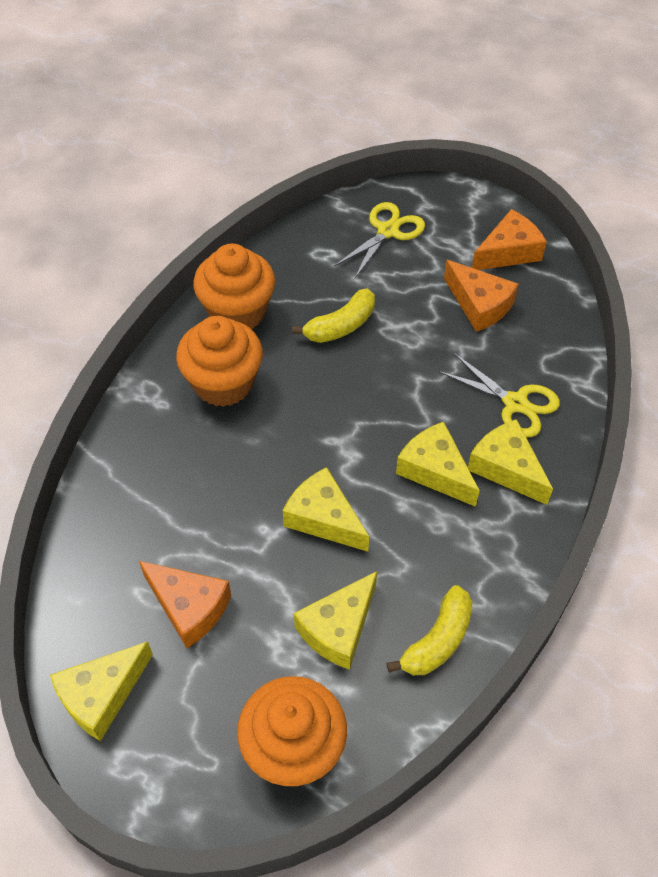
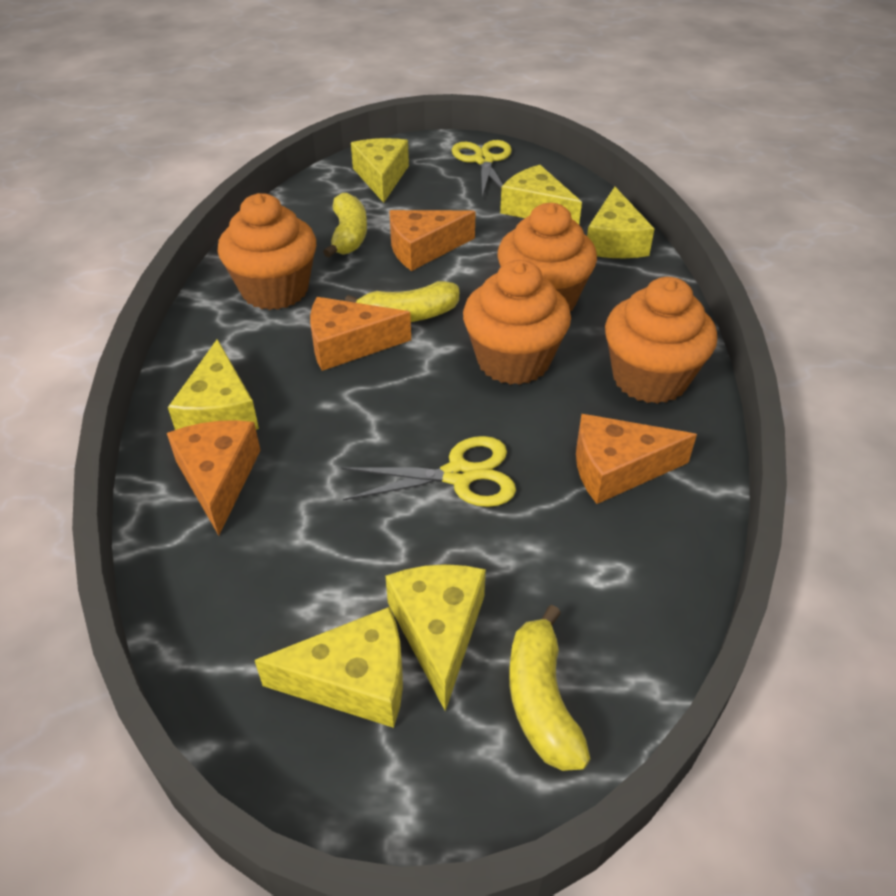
orange cheese: [139,561,231,648] [444,260,519,332] [472,209,547,270] = 3 -> [167,420,261,535] [310,297,411,371] [390,210,476,271] [576,414,697,504] = 4
orange cupcake: [176,316,263,407] [193,244,275,329] [237,676,347,786] = 3 -> [218,193,316,310] [463,260,571,385] [497,203,597,311] [605,277,717,404] = 4
yellow banana: [292,289,375,343] [386,585,473,675] = 2 -> [323,193,367,258] [345,281,459,322] [509,605,590,771] = 3
yellow cheese: [50,641,153,741] [283,467,369,552] [294,571,377,670] [396,422,480,507] [468,419,553,505] = 5 -> [168,339,259,430] [255,607,403,728] [351,138,409,203] [386,564,486,711] [500,165,582,224] [587,187,655,258] = 6

